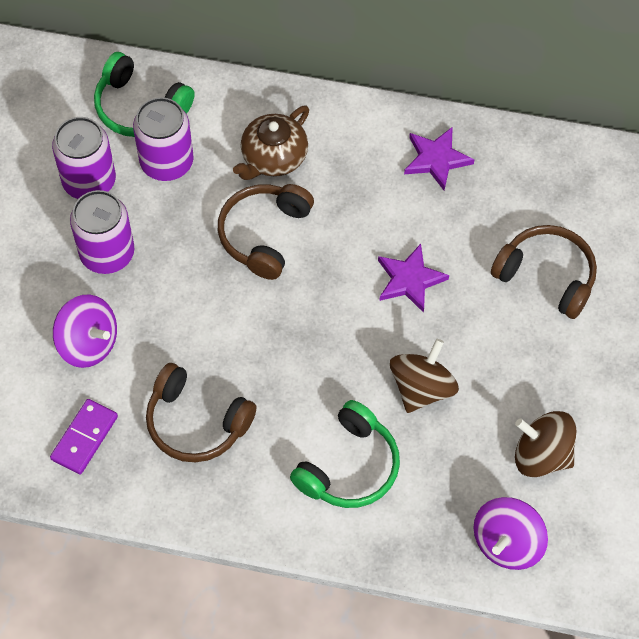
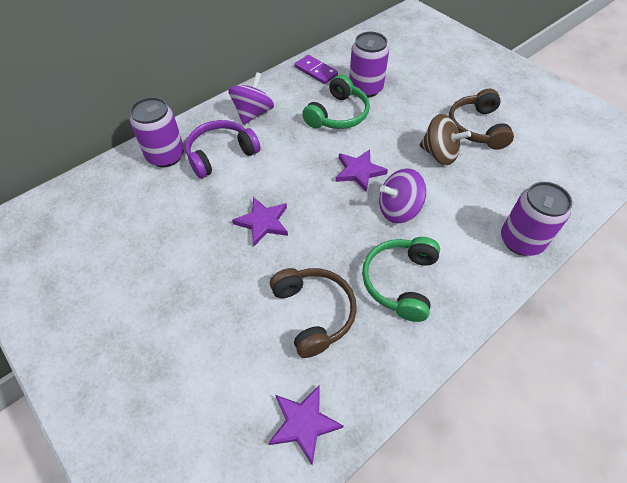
brown headphones: [146,363,257,462] [218,184,314,280] [491,225,597,319] = 3 -> [270,268,357,358] [449,89,514,150] = 2
brown spinning top: [390,339,459,413] [515,411,577,477] = 2 -> [420,114,471,165] = 1
brown teapot: [233,105,309,180] = 1 -> none = 0
purple headphones: none = 0 -> [185,120,260,178] = 1
purple star: [378,244,449,313] [404,127,475,190] = 2 -> [232,197,288,246] [269,385,344,465] [336,149,388,192] = 3

